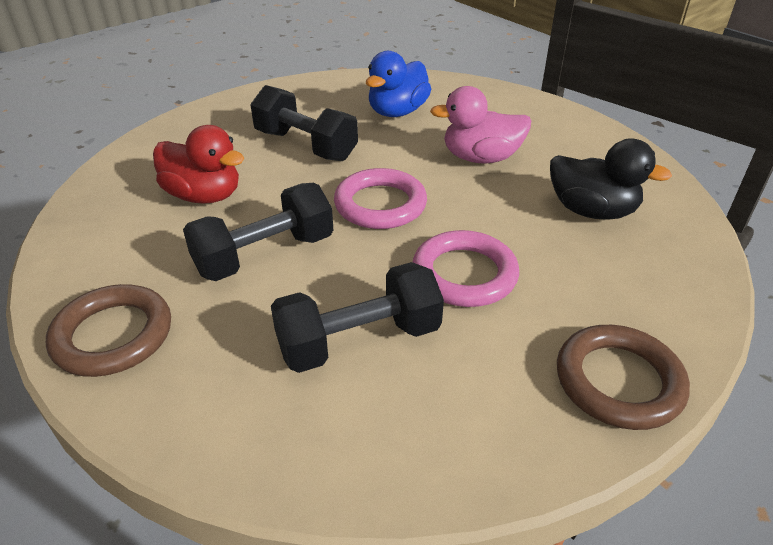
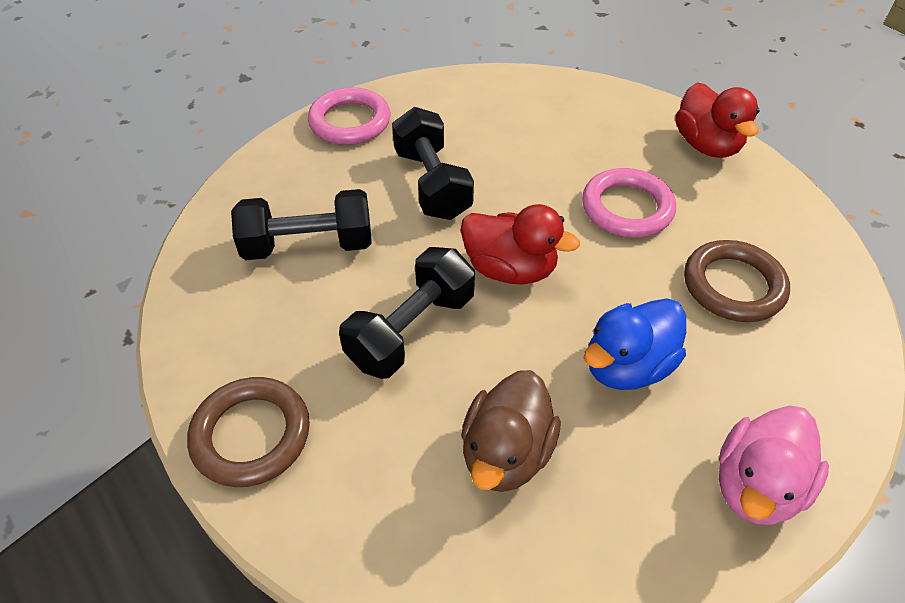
black duck: [550,139,672,219] = 1 -> none = 0
brown duck: none = 0 -> [461,370,561,492] = 1
red duck: [153,125,244,204] = 1 -> [461,204,580,285] [675,82,760,158] = 2

